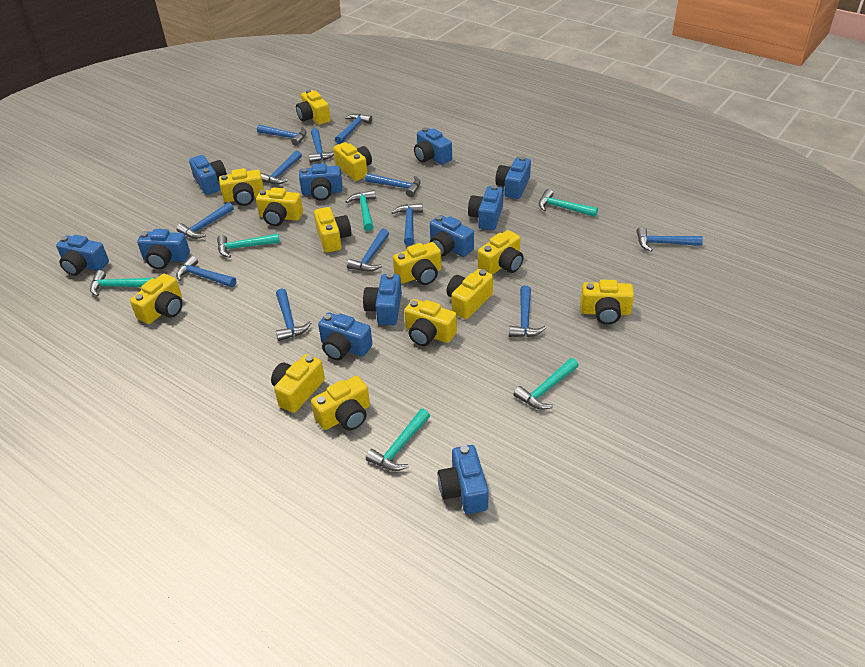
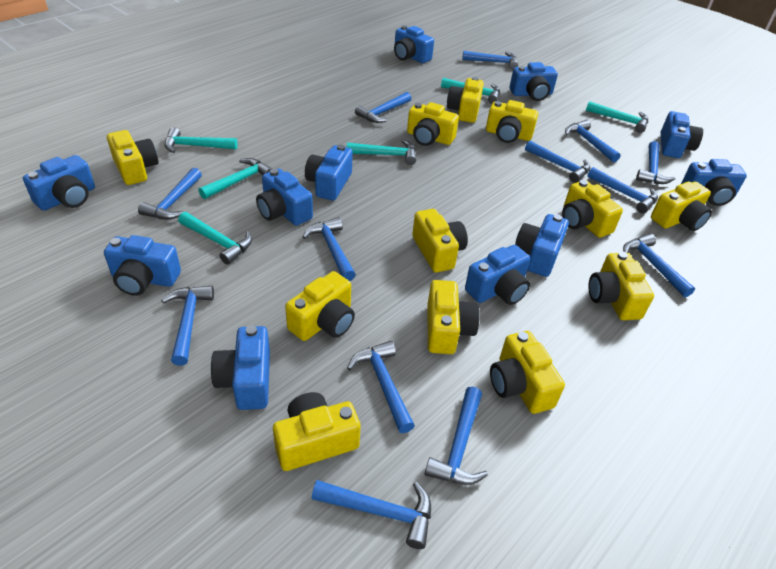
blue hammer: [176,202,234,239] [176,256,236,287] [257,125,307,146] [261,150,302,184] [276,289,311,341] [308,128,334,163] [335,114,372,144] [347,229,389,272] [365,173,421,197] [391,203,423,245] [509,286,546,337] [637,227,703,252] = 12 -> [138,168,202,220] [161,286,214,366] [302,217,356,281] [311,480,431,549] [347,341,415,433] [355,92,412,123] [425,387,488,485] [462,51,518,69] [525,141,591,183] [565,120,621,162] [587,167,658,213] [623,233,695,297] [636,141,675,184] = 13
yellow camera: [130,274,182,324] [219,168,264,206] [256,187,303,226] [271,354,325,413] [296,89,330,125] [311,376,370,430] [314,207,351,253] [333,142,372,181] [393,242,442,285] [404,299,457,346] [446,269,493,319] [478,230,523,275] [580,280,634,325] = 13 -> [107,130,158,185] [273,392,361,471] [285,271,355,341] [407,102,459,146] [412,209,468,273] [427,280,480,354] [447,77,484,123] [486,100,538,143] [490,331,565,414] [562,180,623,238] [588,251,654,320] [651,182,712,231] = 12

